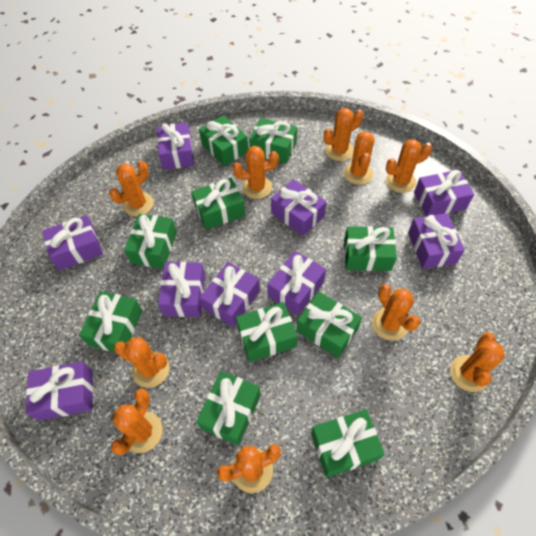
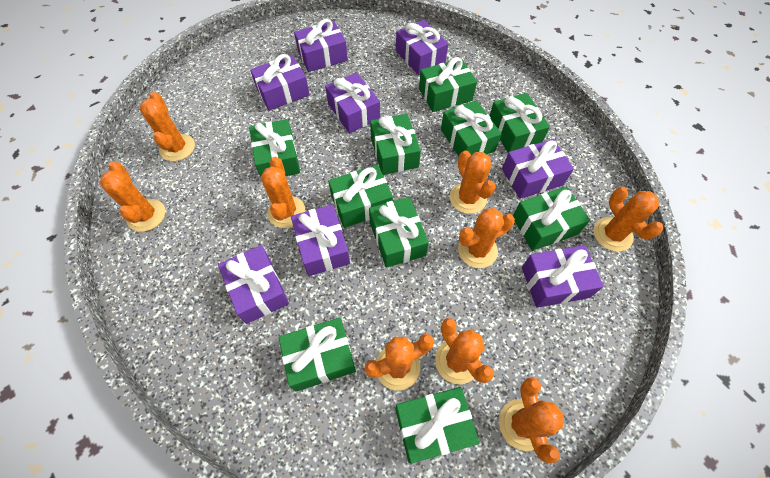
orange cactus: [109,161,154,216] [111,389,163,455] [114,337,169,388] [217,444,281,493] [233,146,279,199] [324,108,363,161] [343,131,375,185] [372,284,421,341] [386,139,432,193] [450,332,505,392] = 10 -> [100,161,165,232] [140,92,195,161] [261,157,305,228] [364,334,434,391] [435,318,494,385] [450,150,496,214] [458,208,515,268] [499,377,563,463] [594,187,663,252] = 9
purple gift: [26,361,93,421] [42,215,103,270] [157,123,194,170] [158,262,205,317] [200,262,260,327] [267,251,326,315] [271,179,326,236] [408,213,465,269] [414,170,474,216] = 9 -> [218,245,289,324] [250,54,310,111] [291,204,350,276] [294,19,348,72] [325,73,380,133] [396,20,448,75] [502,139,574,199] [522,245,604,308] = 8

